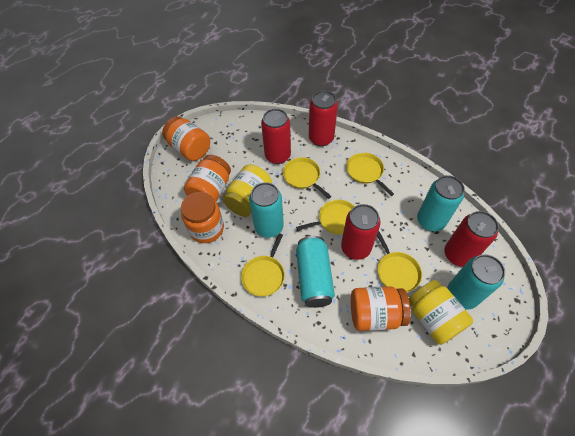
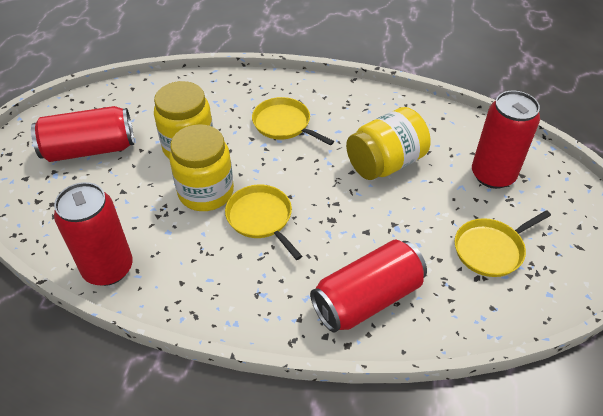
orange jar: [162,116,210,161] [181,192,224,243] [184,155,231,201] [351,286,411,331] = 4 -> none = 0
turquoise can: [249,182,284,238] [296,236,335,308] [417,175,465,231] [447,254,505,309] = 4 -> none = 0
yellow jar: [223,165,272,217] [409,280,473,345] = 2 -> [154,81,213,158] [169,124,234,211] [346,107,431,180] = 3
yellow pan: [241,233,285,297] [283,157,332,199] [296,199,355,235] [346,152,394,196] [377,231,422,292] = 5 -> [225,185,302,260] [252,97,334,145] [455,210,551,277] = 3

